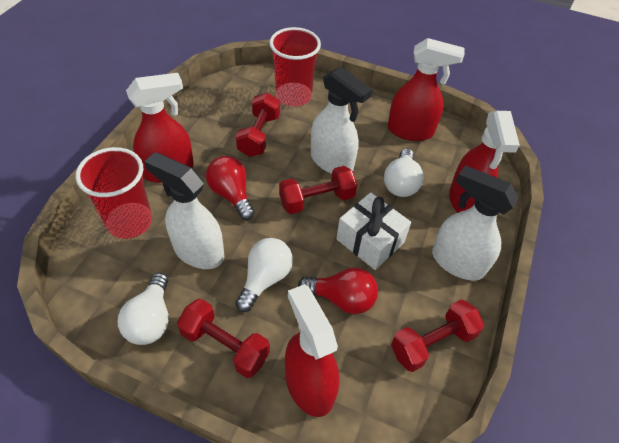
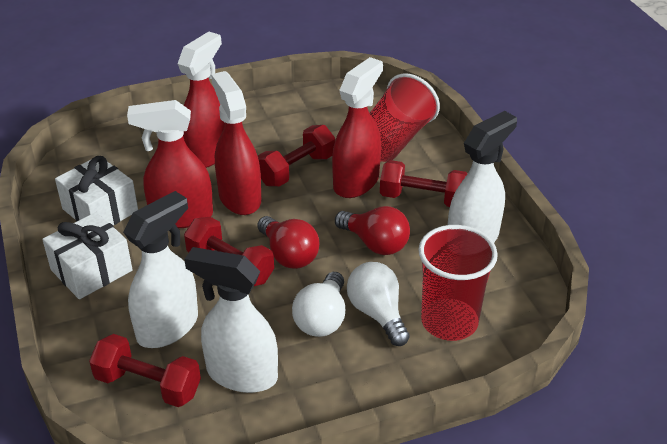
white gift: [336,192,411,270] = 1 -> [42,212,133,299] [55,156,138,225] = 2
white light bulb: [118,273,169,345] [235,238,293,312] [384,149,424,197] = 3 -> [292,272,345,337] [347,262,410,346] = 2

